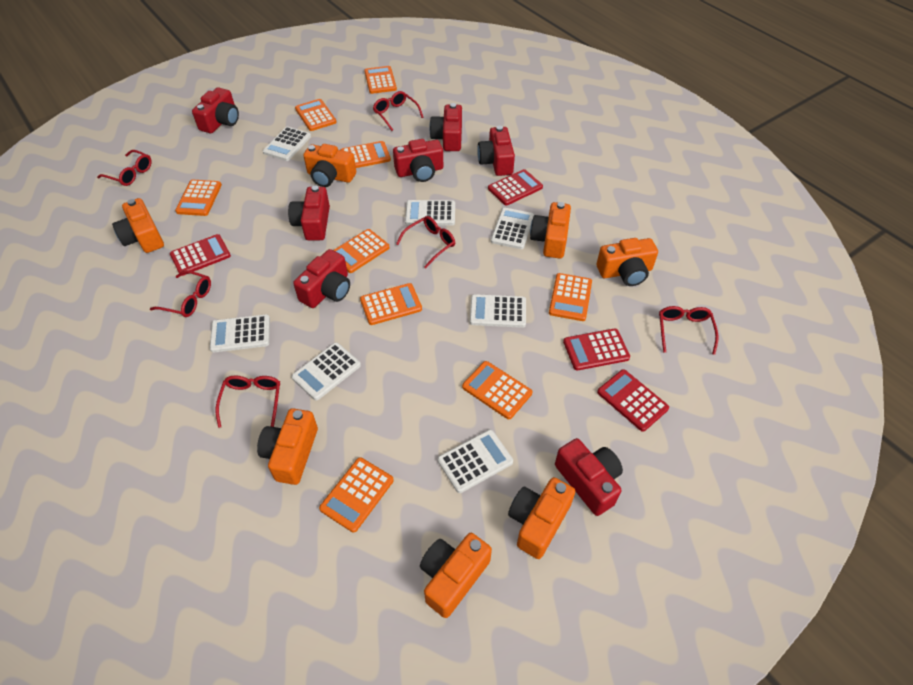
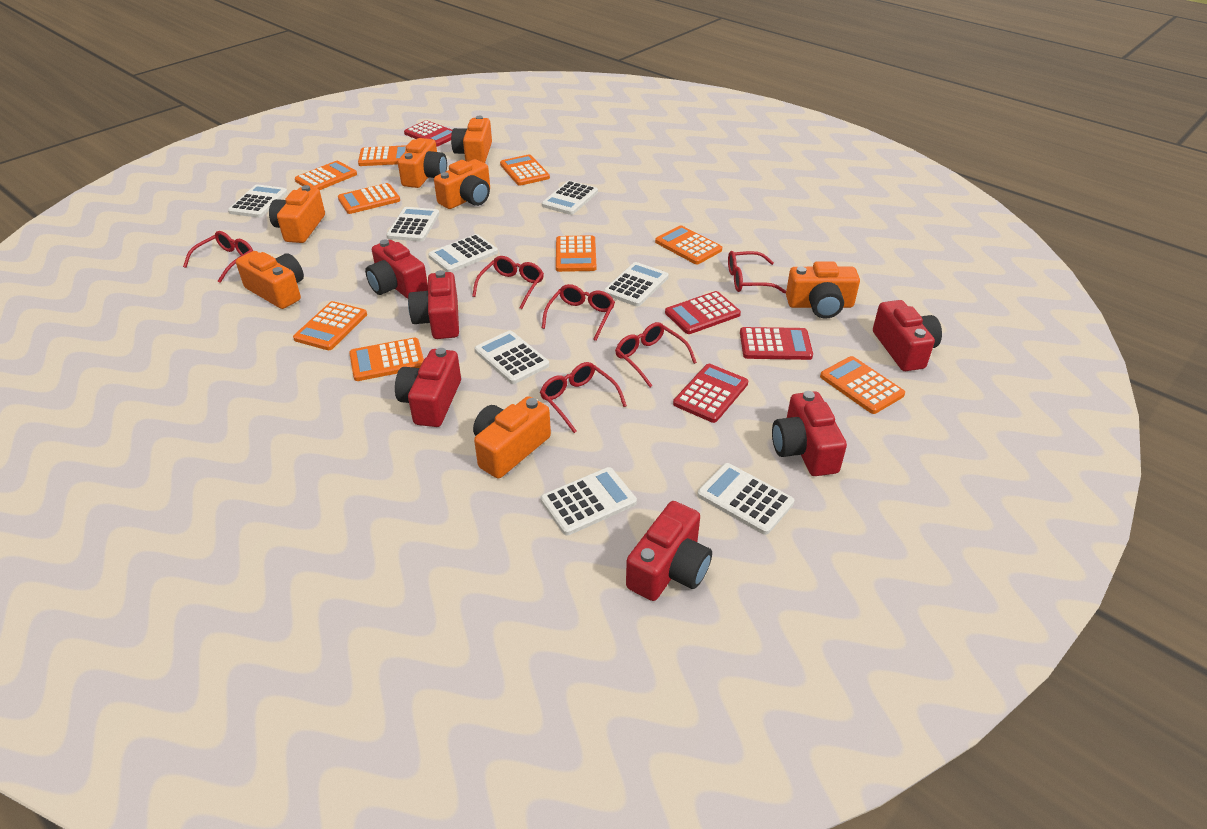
red camera: [192,87,239,133] [288,185,330,240] [293,249,350,308] [393,139,443,182] [429,103,462,151] [477,126,515,176] [555,438,623,516] = 7 -> [365,239,428,299] [395,348,461,427] [408,270,459,339] [626,501,712,601] [772,391,847,476] [873,300,942,371] = 6
white calculator: [210,314,270,353] [263,127,311,161] [292,342,361,400] [405,200,455,225] [438,429,513,493] [470,294,526,328] [491,208,534,249] = 7 -> [228,184,288,218] [386,207,439,242] [428,234,498,272] [474,331,549,384] [541,467,637,536] [542,181,598,215] [604,262,669,306] [697,463,794,535] = 8

